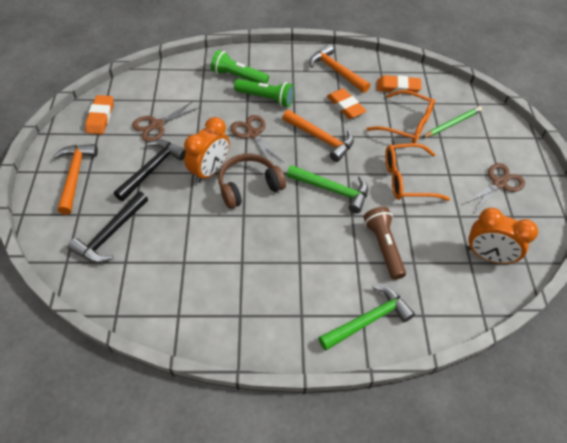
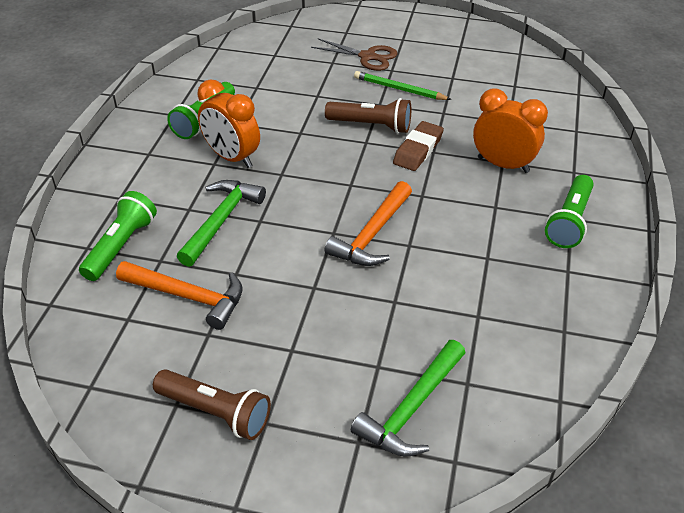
black hammer: [68,192,148,263] [114,139,186,201] = 2 -> none = 0
brown eraser: none = 0 -> [393,121,444,171] = 1
brown flashlight: [363,207,406,280] = 1 -> [153,369,271,440] [325,98,411,134] = 2
brown headphones: [218,154,286,209] = 1 -> none = 0
brown scissors: [132,101,201,142] [230,115,283,162] [464,163,525,213] = 3 -> [311,38,397,71] = 1
green flashlight: [211,50,269,84] [234,79,294,107] = 2 -> [79,191,157,281] [167,82,235,139] [545,175,594,248] = 3
orange eraser: [85,95,114,134] [327,88,366,119] [377,75,422,94] = 3 -> none = 0
orange glasses: [366,90,435,143] [385,143,450,201] = 2 -> none = 0
orange hammer: [54,144,98,215] [282,110,354,162] [309,44,370,93] = 3 -> [116,261,243,330] [325,181,412,266] = 2

